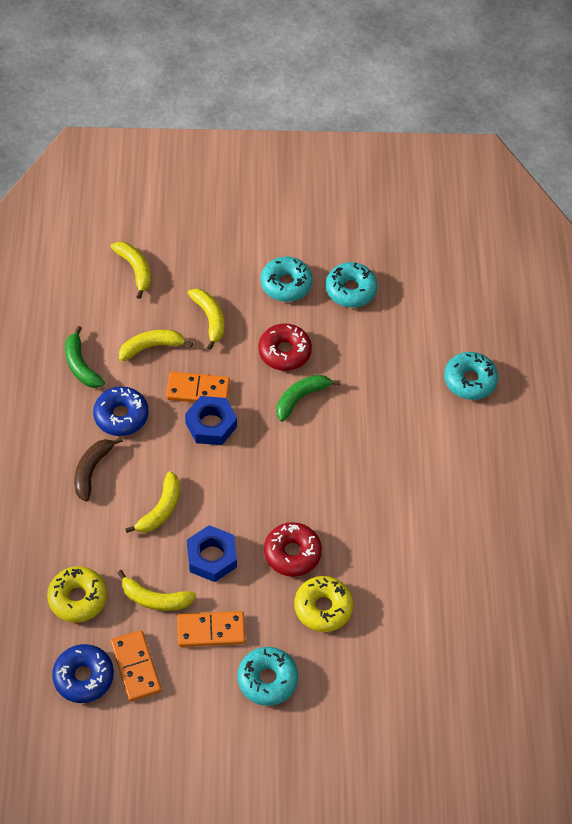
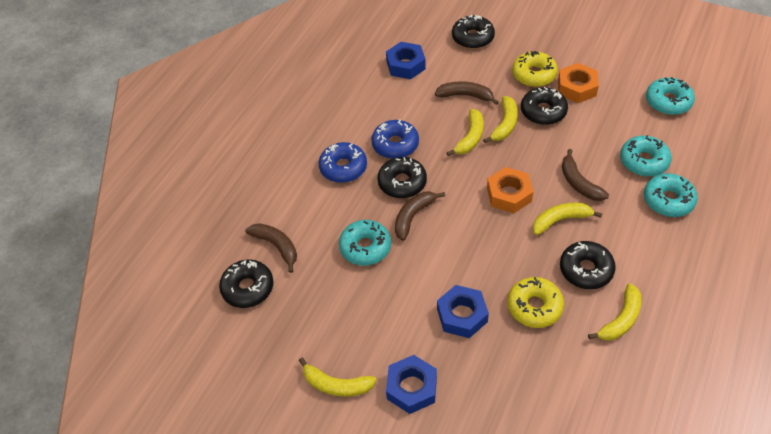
black donut: none = 0 -> [219,259,274,308] [377,157,427,198] [452,15,495,49] [521,87,568,125] [560,241,616,289] = 5
blue nut: [185,396,237,445] [187,525,237,582] = 2 -> [386,42,426,79] [386,355,437,414] [437,285,489,338] = 3
brown banana: [74,437,123,501] = 1 -> [245,223,297,273] [395,191,445,241] [435,81,499,105] [562,149,609,201] = 4
green banana: [65,326,105,388] [277,375,340,422] = 2 -> none = 0
orange domino: [111,630,161,702] [166,372,230,402] [177,611,245,647] = 3 -> none = 0
orange nut: none = 0 -> [487,167,533,213] [558,63,599,103] = 2
red donut: [258,323,312,371] [264,522,322,577] = 2 -> none = 0

